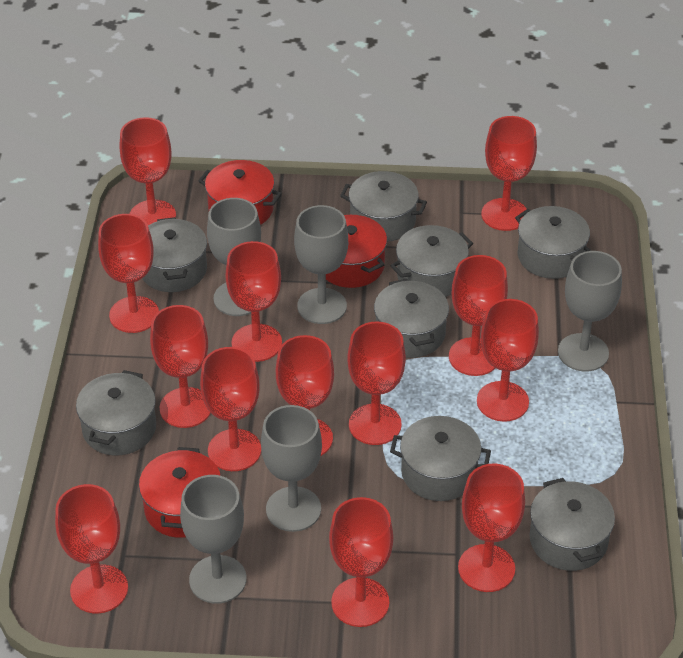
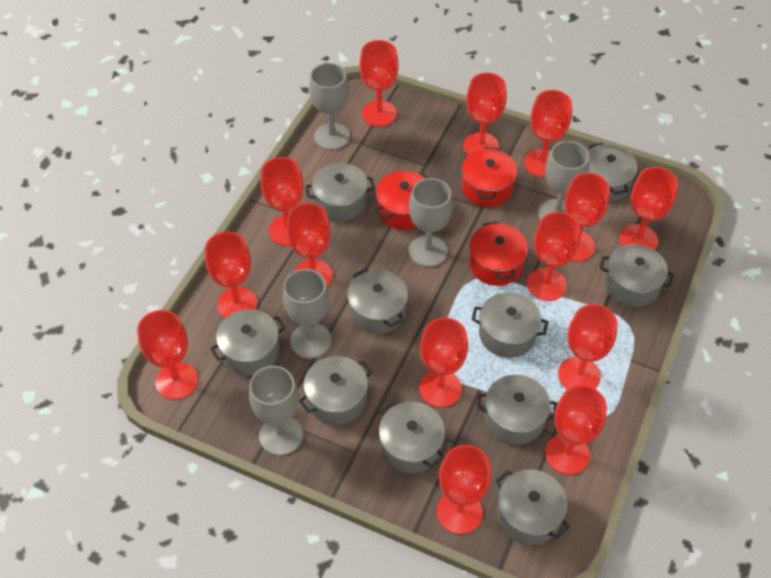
grey pot: [76,370,156,455] [142,217,207,292] [340,171,427,242] [374,279,449,358] [390,225,473,297] [390,416,491,501] [515,206,592,279] [529,478,615,571] = 8 -> [210,309,286,376] [299,356,372,425] [305,163,375,222] [347,268,408,334] [379,401,445,473] [472,292,548,358] [477,375,557,445] [495,470,570,545] [588,143,637,202] [599,244,674,307] = 10
red goblet: [55,484,128,613] [98,214,159,333] [120,117,176,225] [150,305,211,428] [200,347,261,471] [225,241,282,362] [276,335,334,456] [329,497,393,627] [347,321,406,445] [449,255,508,376] [458,464,525,592] [477,299,539,422] [481,116,537,231] = 13 -> [137,310,198,400] [205,232,257,318] [261,157,304,246] [286,203,333,287] [360,40,398,127] [419,317,468,407] [437,445,491,534] [463,73,507,155] [524,90,572,177] [527,212,580,301] [545,385,607,475] [558,304,618,389] [564,173,610,261] [619,167,678,250] = 14

